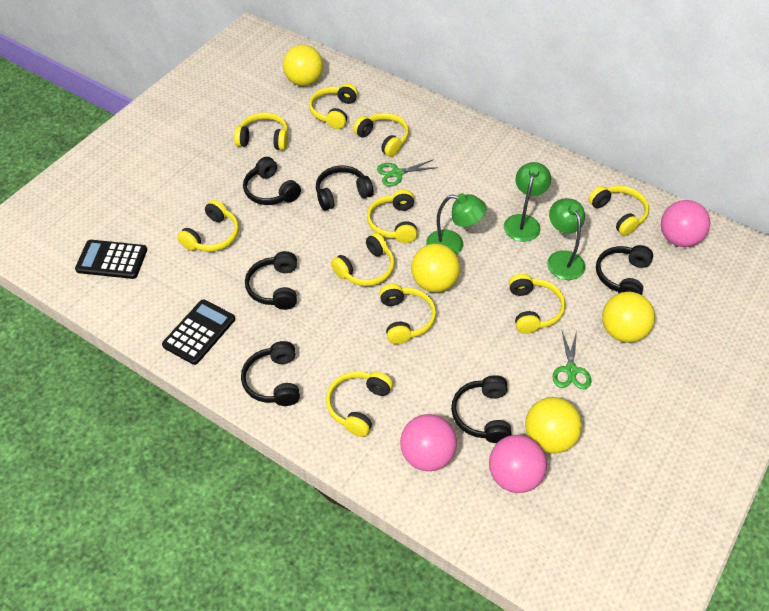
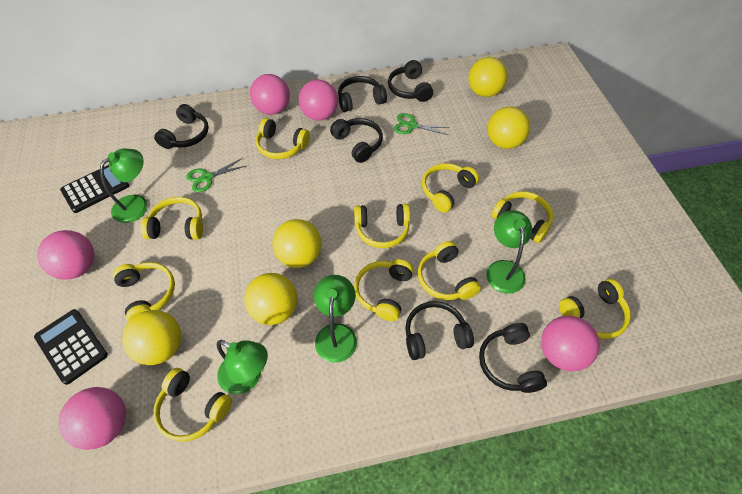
green lamp: [426,193,487,255] [504,162,551,242] [547,198,585,280] = 3 -> [100,149,148,223] [217,340,268,394] [314,275,357,363] [486,210,532,294] = 4
pink ball: [400,414,457,471] [489,435,547,493] [661,200,710,247] = 3 -> [37,230,95,279] [58,387,126,450] [250,74,290,115] [299,80,338,121] [541,316,600,371] = 5
yellow ball: [283,45,323,86] [411,243,460,292] [525,397,582,453] [602,292,655,343] = 4 -> [122,310,181,365] [244,273,297,325] [272,219,321,268] [469,57,507,97] [487,107,530,149] = 5

